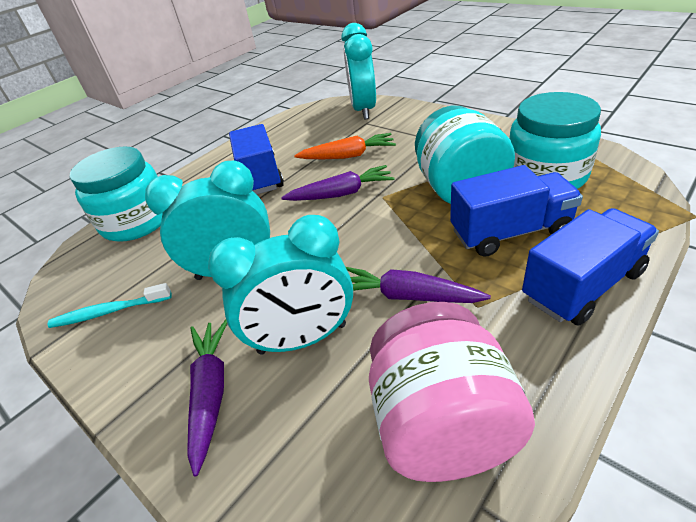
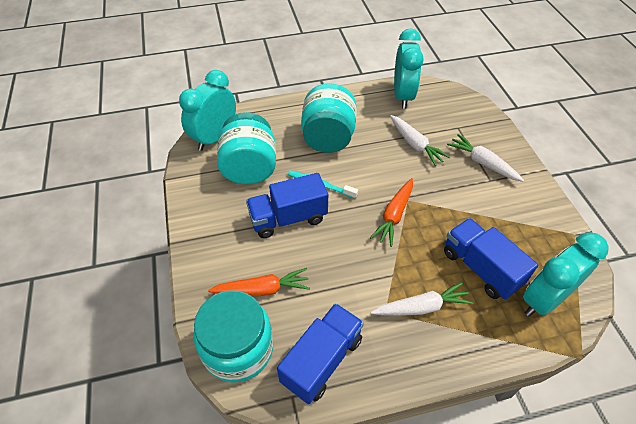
orange carrot: [294,133,396,159] = 1 -> [208,268,310,296] [370,178,413,247] = 2
pink jar: [369,302,535,482] = 1 -> none = 0
purple carrot: [187,320,227,477] [281,165,395,201] [346,267,491,303] = 3 -> none = 0
white carrot: none = 0 -> [371,282,473,316] [390,115,450,166] [447,134,524,182] = 3

